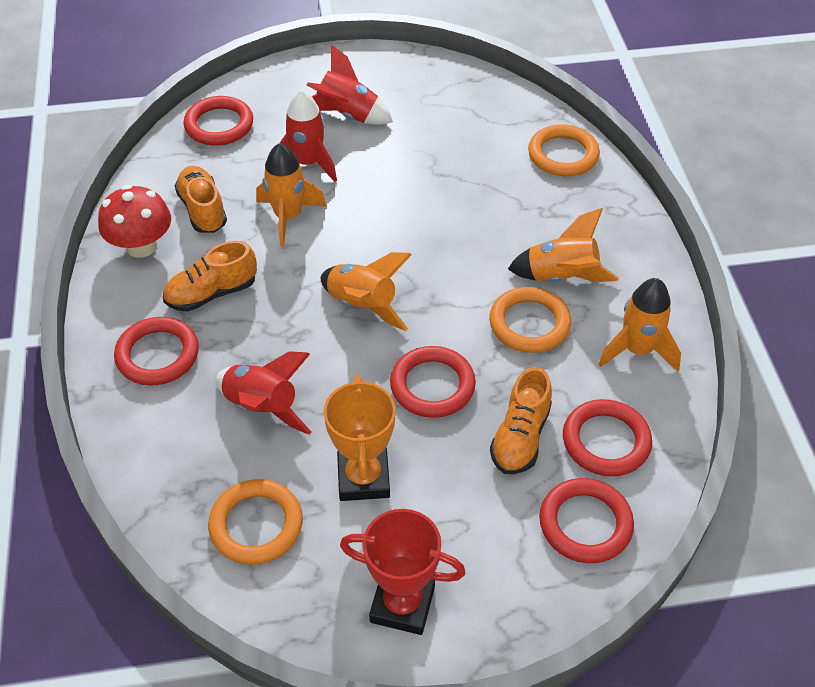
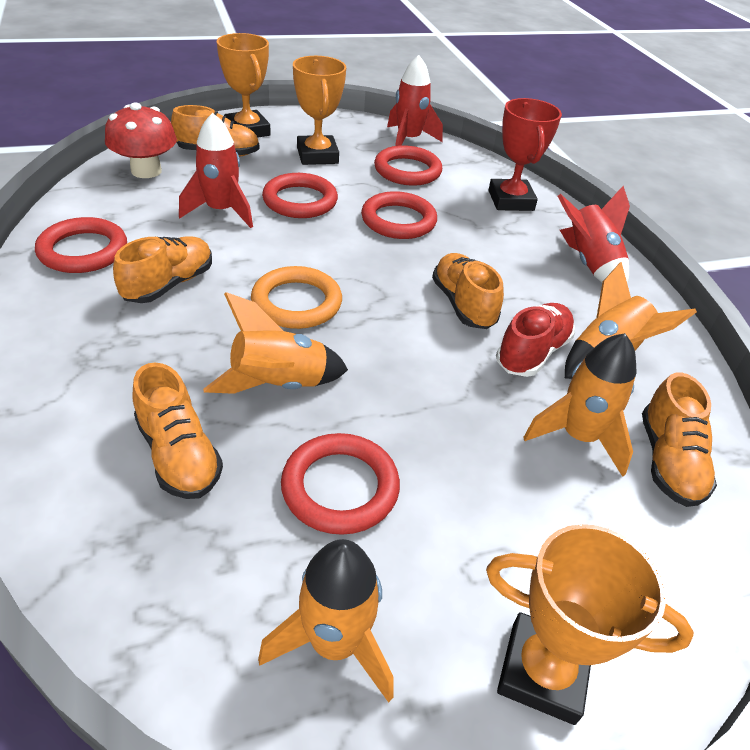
orange ring: [208,479,303,565] [489,287,571,353] [528,124,600,176] = 3 -> [251,266,342,329] = 1
orange shoe: [163,241,257,312] [174,166,227,233] [490,367,552,474] = 3 -> [113,236,212,303] [132,362,223,499] [171,105,260,157] [432,253,504,329] [642,372,717,507] = 5
orange trophy: [324,375,396,501] = 1 -> [217,33,271,138] [293,56,346,165] [486,524,694,725] = 3
red shoe: none = 0 -> [496,303,575,377] = 1

